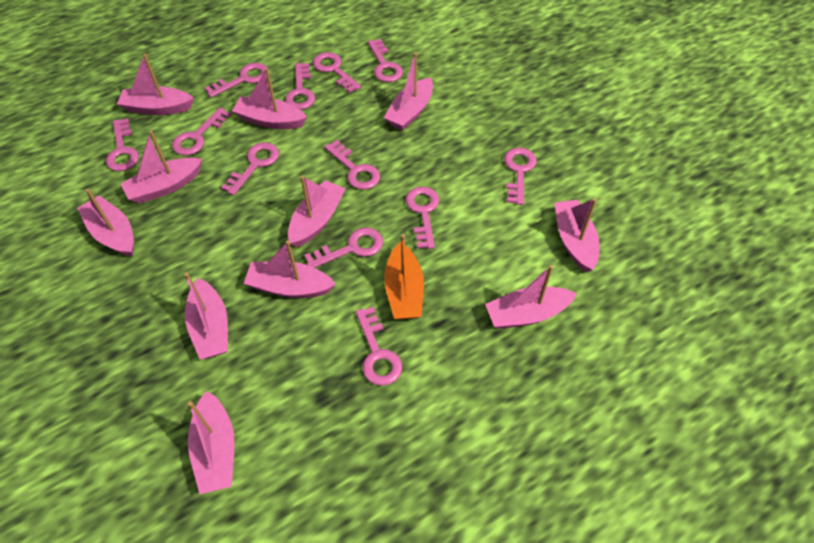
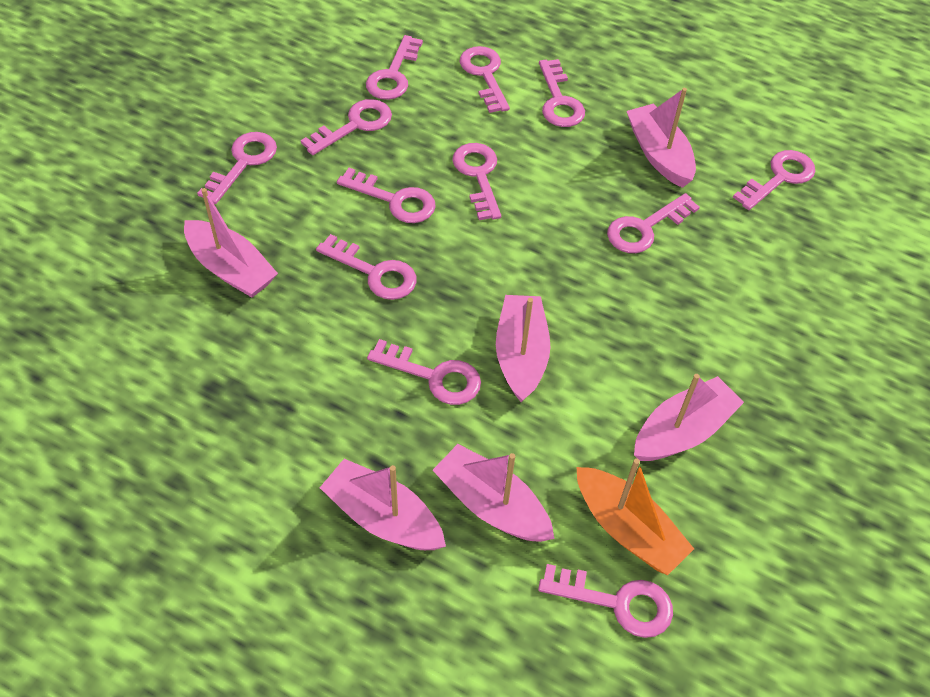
pink boat: [77,189,134,257] [117,54,194,115] [121,131,202,203] [184,273,228,360] [188,391,235,494] [232,68,307,129] [244,240,336,298] [288,176,345,247] [384,52,433,131] [485,265,577,329] [554,198,600,272] = 11 -> [184,188,278,298] [320,459,446,550] [432,444,555,542] [496,295,551,402] [627,88,696,188] [634,374,744,461] = 6

